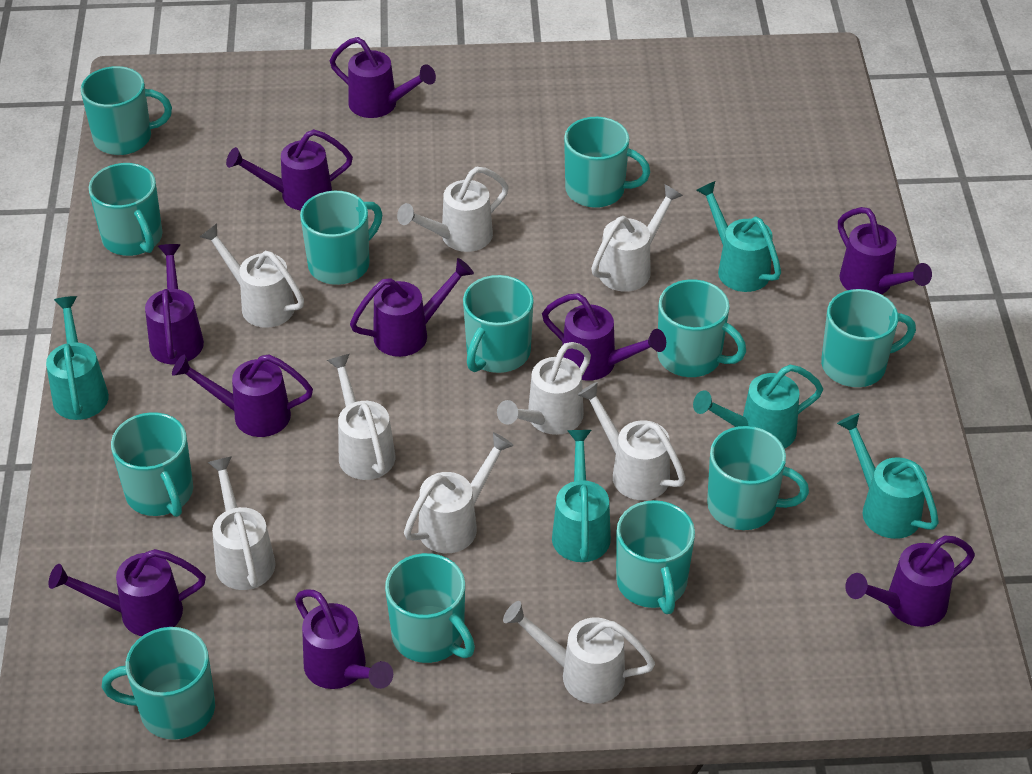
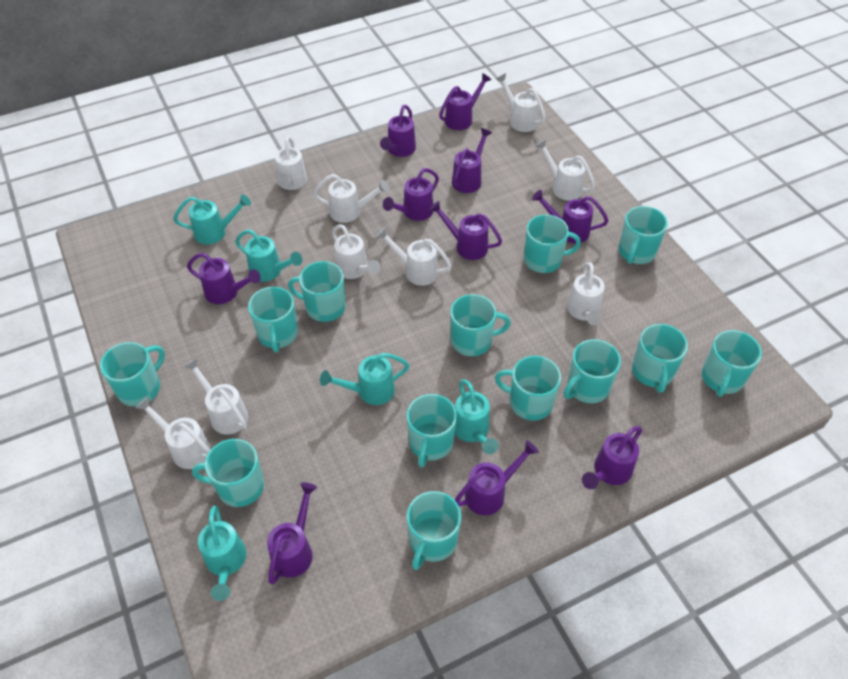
turquoise mug: [81,66,172,155] [89,163,162,256] [102,627,215,740] [111,412,193,517] [300,191,382,285] [385,553,475,663] [463,275,534,373] [564,117,650,208] [616,500,695,614] [657,279,746,377] [707,426,809,530] [821,289,916,387] = 12 -> [100,342,165,406] [192,439,264,507] [248,287,298,352] [288,261,346,322] [407,394,457,467] [407,491,461,570] [451,294,511,356] [495,356,561,421] [524,215,581,273] [564,339,621,403] [619,206,668,264] [632,324,688,393] [702,330,762,397] = 13

